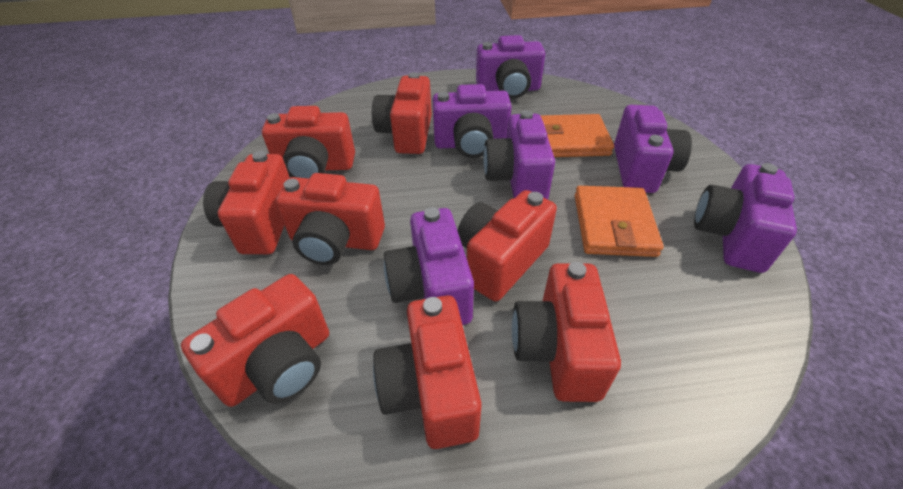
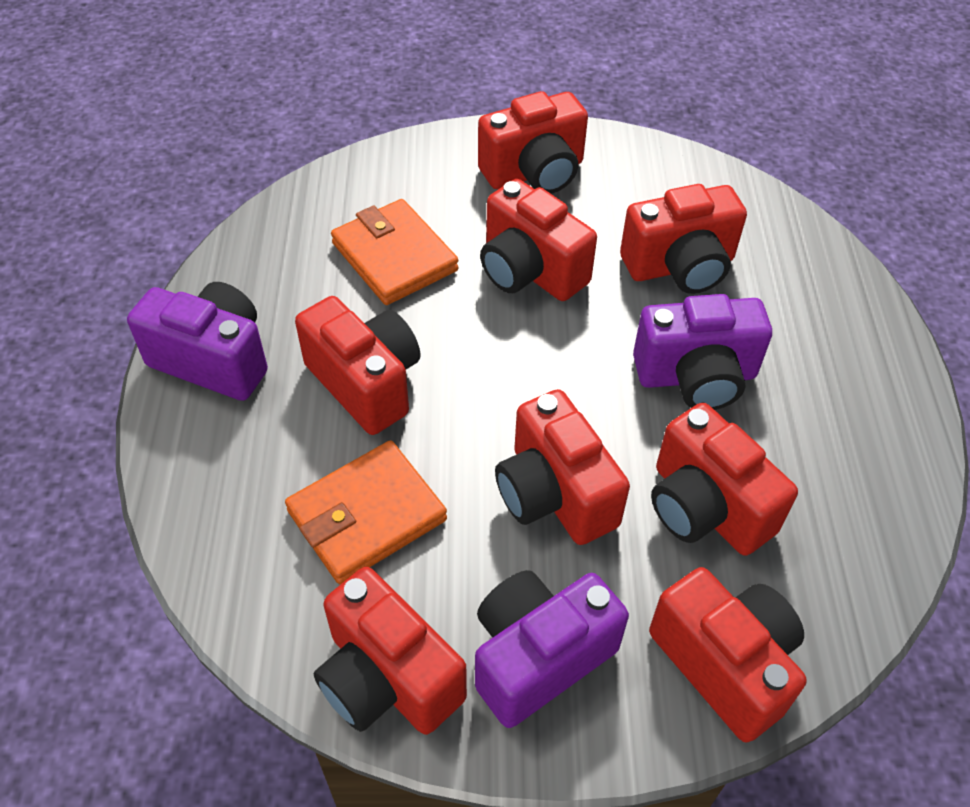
purple camera: [384,207,474,325] [432,84,512,158] [476,35,545,99] [483,110,555,199] [614,105,692,193] [694,163,797,273] = 6 -> [127,282,268,401] [475,570,629,728] [633,294,772,410] = 3

